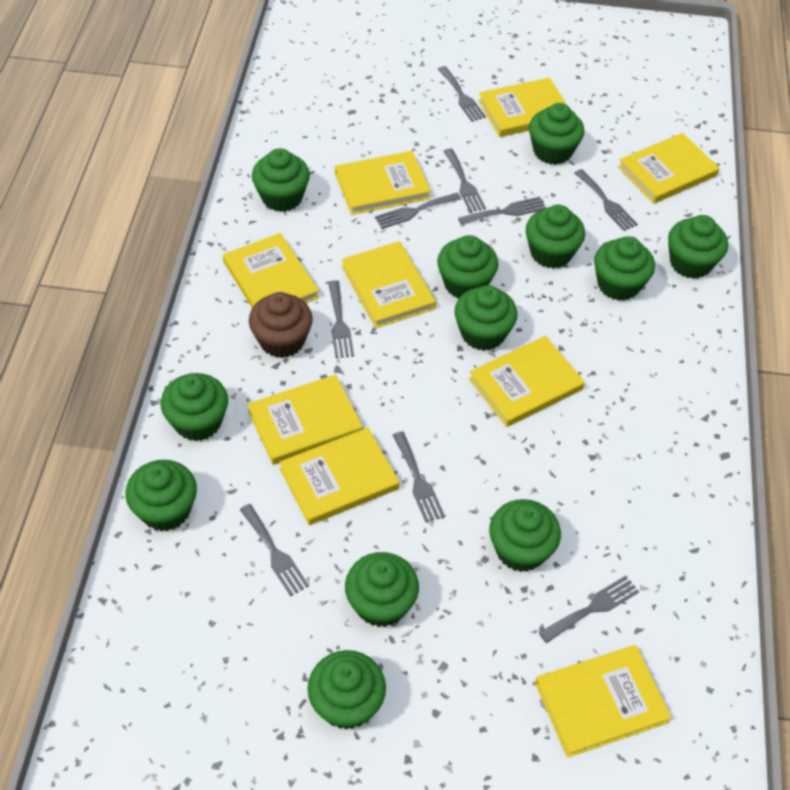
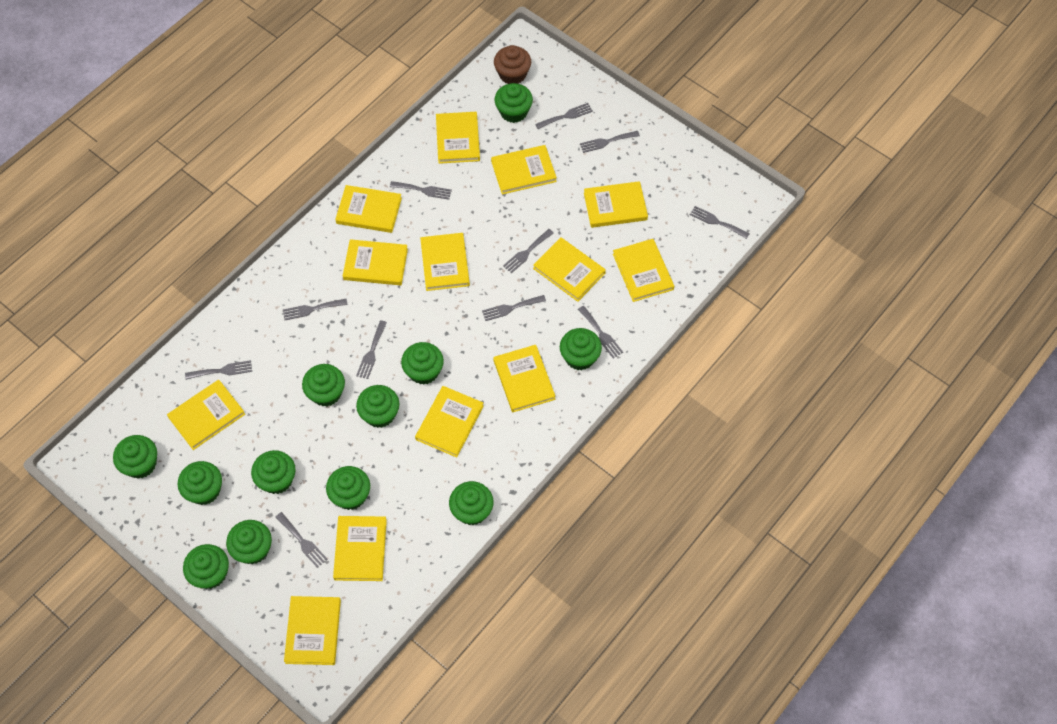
grey fork: [240,504,309,596] [328,280,354,358] [375,193,461,229] [393,431,445,523] [438,66,486,122] [444,148,486,213] [458,197,546,225] [539,576,639,643] [575,169,638,231] = 9 -> [185,360,252,380] [276,512,328,568] [283,299,348,320] [356,320,387,379] [390,181,452,200] [482,295,546,321] [503,229,554,273] [535,103,593,129] [578,306,623,359] [580,131,640,153] [690,206,750,239] = 11
yellow book: [223,233,319,308] [247,374,363,465] [279,427,400,525] [335,151,431,215] [341,241,436,328] [469,336,585,427] [478,78,568,137] [535,645,672,758] [618,133,720,204] = 9 -> [167,380,245,450] [284,596,341,665] [333,516,387,581] [335,185,402,233] [343,239,408,285] [415,386,484,457] [420,233,470,291] [436,112,480,164] [491,145,557,194] [493,345,555,412] [533,237,606,302] [584,181,648,228] [613,239,674,302] = 13

